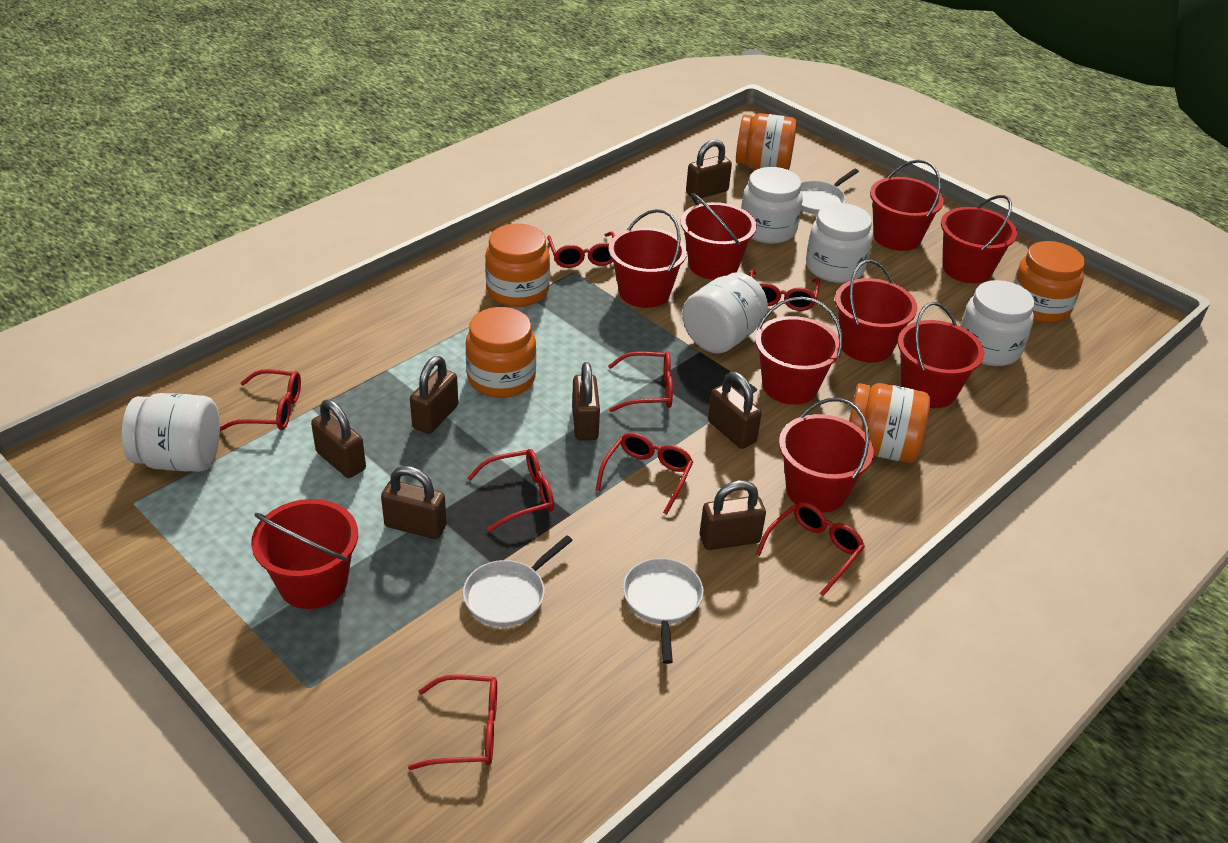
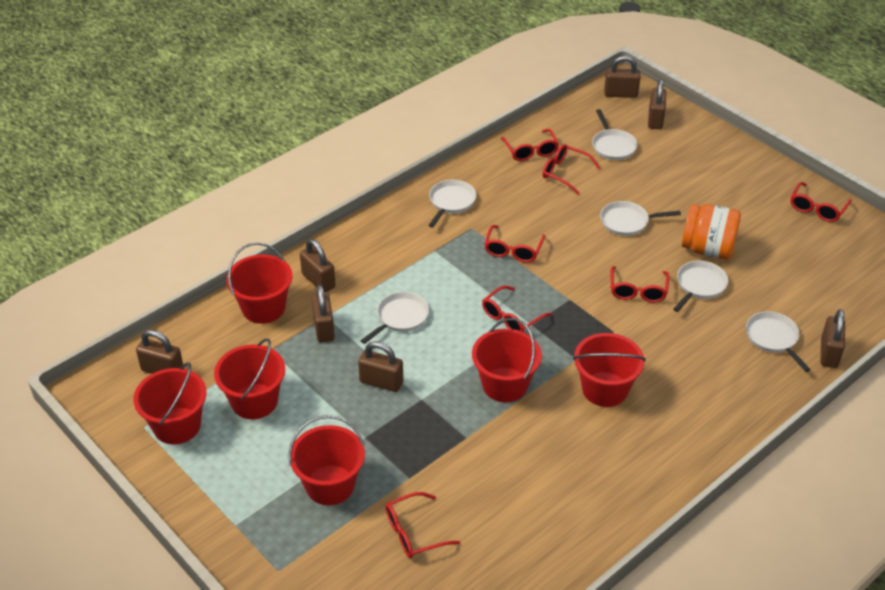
orange jar: [466,307,536,398] [485,224,550,307] [736,113,797,170] [849,383,930,463] [1013,241,1085,323] = 5 -> [682,204,741,260] = 1
red bucket: [251,499,358,609] [608,209,687,308] [680,193,757,280] [755,297,842,405] [779,398,874,513] [835,260,918,362] [870,160,944,251] [898,302,984,408] [941,195,1017,283] = 9 -> [134,362,207,444] [214,338,285,419] [226,242,292,324] [288,415,365,505] [472,318,542,402] [573,333,646,407] = 6
red glasses: [220,369,301,431] [408,675,497,770] [467,449,554,532] [547,232,615,268] [596,433,693,515] [608,351,673,412] [749,270,820,311] [756,502,865,596] = 8 -> [386,492,460,558] [482,285,552,332] [485,225,545,263] [501,129,559,161] [542,144,600,195] [611,266,669,303] [791,182,852,222] = 7
white jar: [122,393,220,472] [682,272,768,354] [741,167,803,244] [806,203,873,283] [960,280,1035,366] = 5 -> none = 0
white pan: [463,535,573,627] [623,558,704,664] [801,169,859,215] = 3 -> [361,292,429,344] [428,180,476,228] [592,109,638,160] [600,201,681,236] [673,261,728,312] [746,311,811,372] = 6

